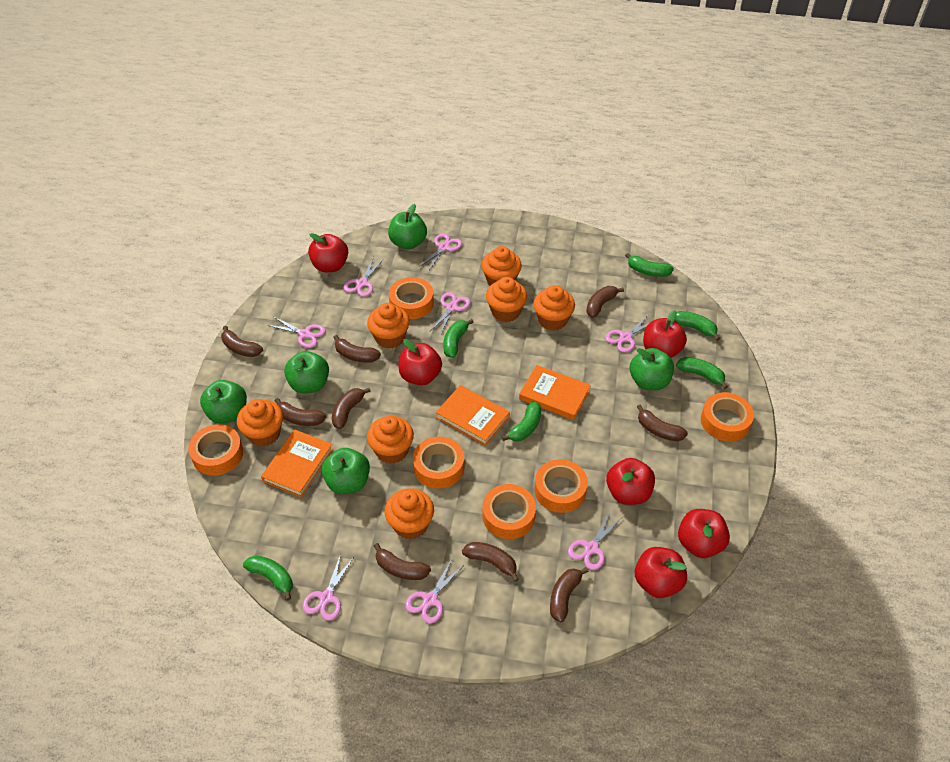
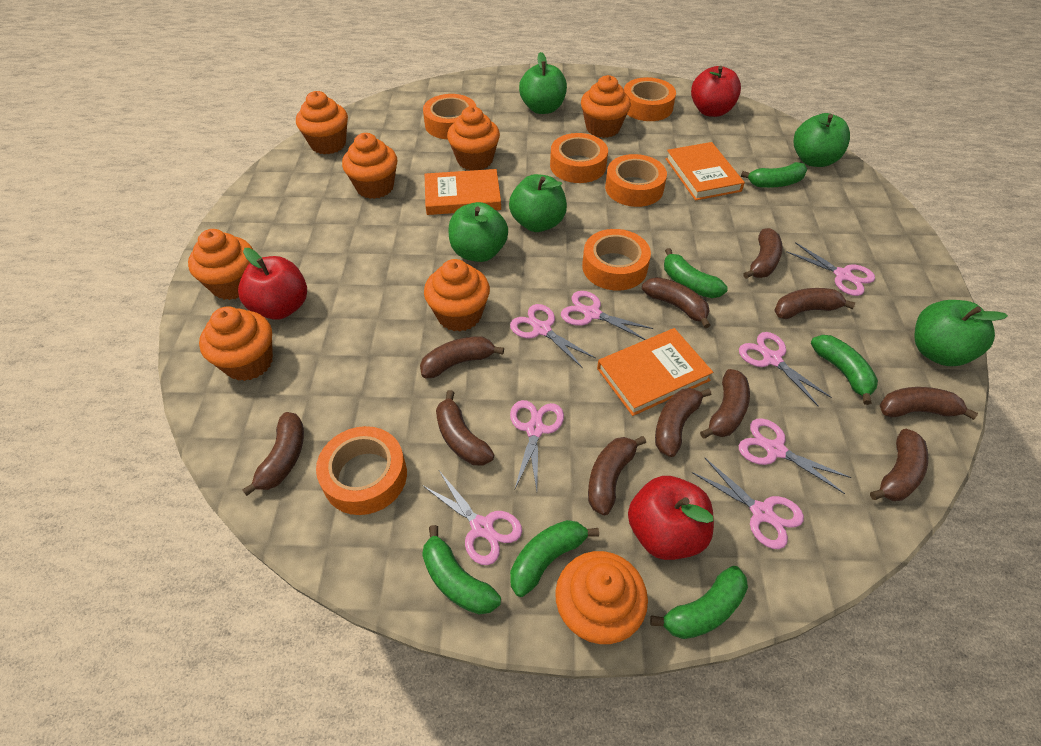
brown banana: [221,326,263,357] [275,398,326,426] [332,388,371,429] [333,335,381,363] [374,543,431,580] [462,542,519,582] [550,567,589,622] [586,286,624,318] [637,405,688,442] = 9 -> [242,412,304,496] [420,336,504,378] [436,390,495,465] [588,436,646,515] [642,277,711,328] [655,388,711,457] [700,369,750,439] [743,228,783,279] [774,288,855,319] [870,429,928,501] [879,387,978,420] = 11
orange cupcake: [237,399,283,447] [367,303,410,349] [367,416,414,464] [385,488,434,539] [481,246,522,286] [486,277,527,322] [533,285,575,331] = 7 -> [188,229,253,300] [199,307,273,381] [296,91,348,154] [342,133,397,199] [424,259,490,332] [447,106,500,171] [555,551,648,644] [581,75,631,138] = 8
red apple: [308,233,348,272] [398,339,442,385] [606,458,655,505] [635,547,687,598] [643,310,687,358] [678,509,730,558] = 6 -> [238,248,307,320] [628,476,714,560] [691,66,741,117] = 3

